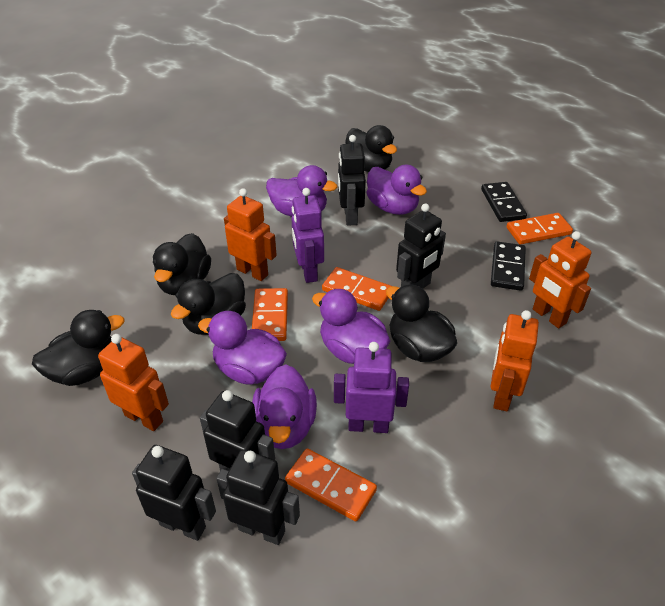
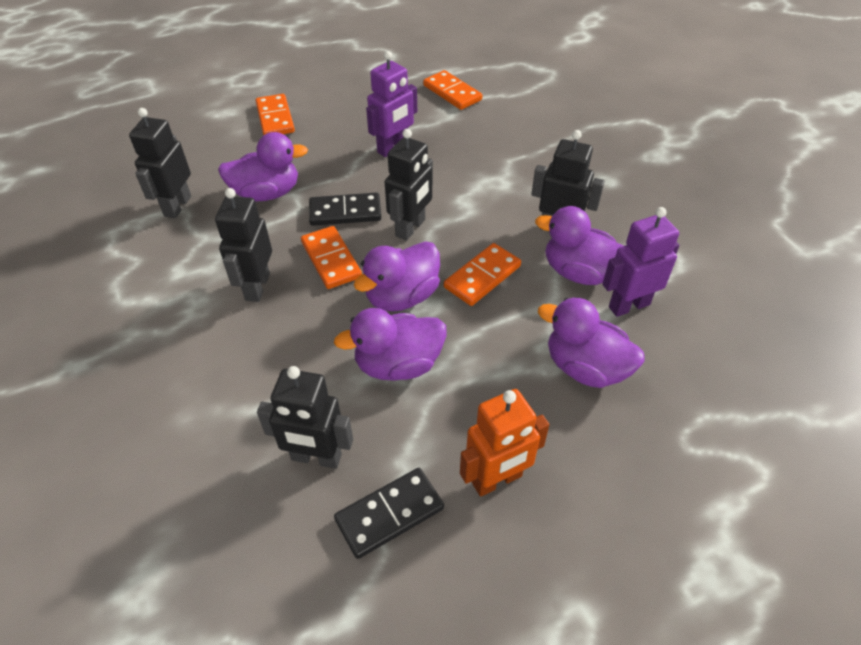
black duck: [32,310,124,386] [153,233,211,295] [171,273,246,335] [345,125,397,172] [386,284,457,362] = 5 -> none = 0
orange robot: [98,334,169,431] [224,188,277,281] [491,310,539,411] [529,231,592,328] = 4 -> [460,389,549,497] = 1

